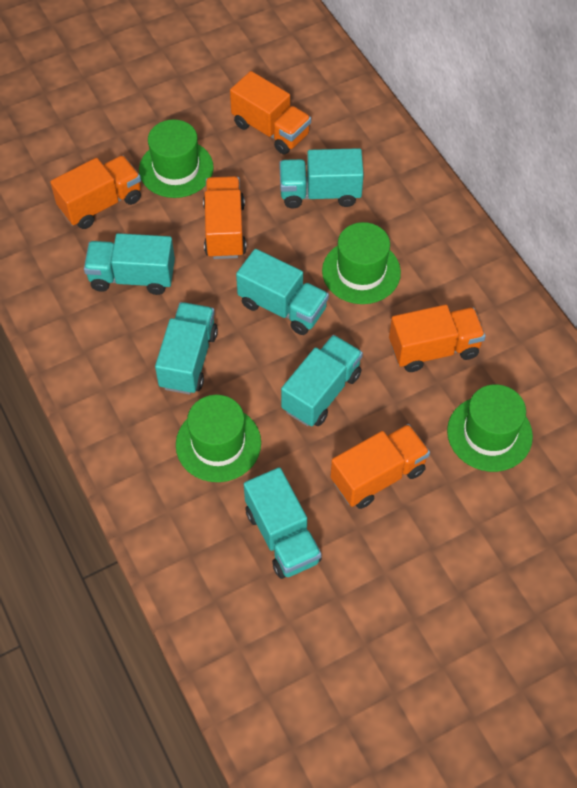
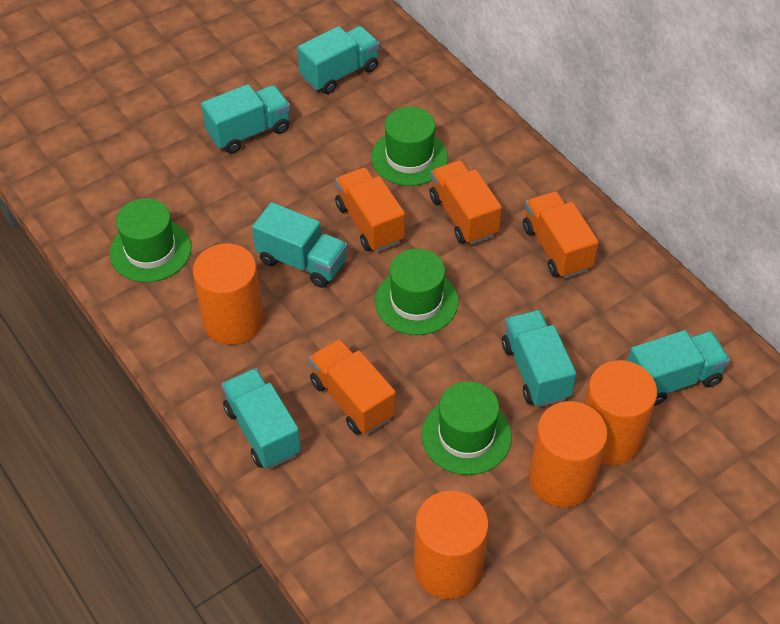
orange cylinder: none = 0 -> [193,244,263,345] [414,491,489,599] [529,401,608,507] [584,360,657,465] = 4
orange truck: [50,155,141,229] [203,176,246,259] [230,71,311,154] [330,424,430,509] [389,305,486,372] = 5 -> [309,339,396,434] [335,167,405,252] [429,160,502,245] [523,191,599,278] = 4

